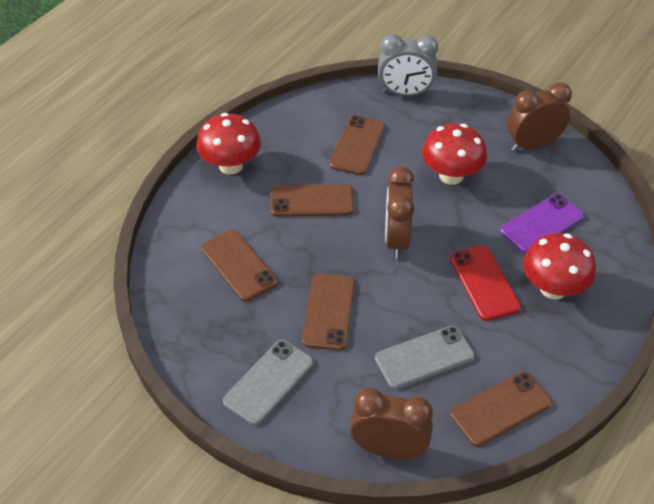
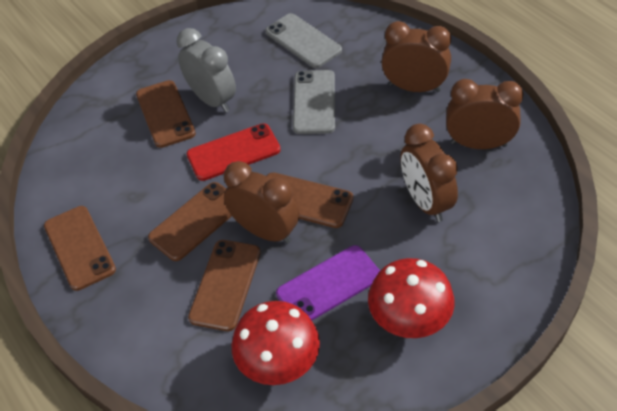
brown clock: [350,388,433,459] [385,166,414,259] [507,82,572,152] = 3 -> [224,161,299,244] [381,21,451,92] [400,124,458,222] [446,79,524,149] = 4
red mushroom: [196,113,261,174] [422,123,487,185] [523,233,596,299] = 3 -> [232,301,320,385] [368,258,455,338] = 2

